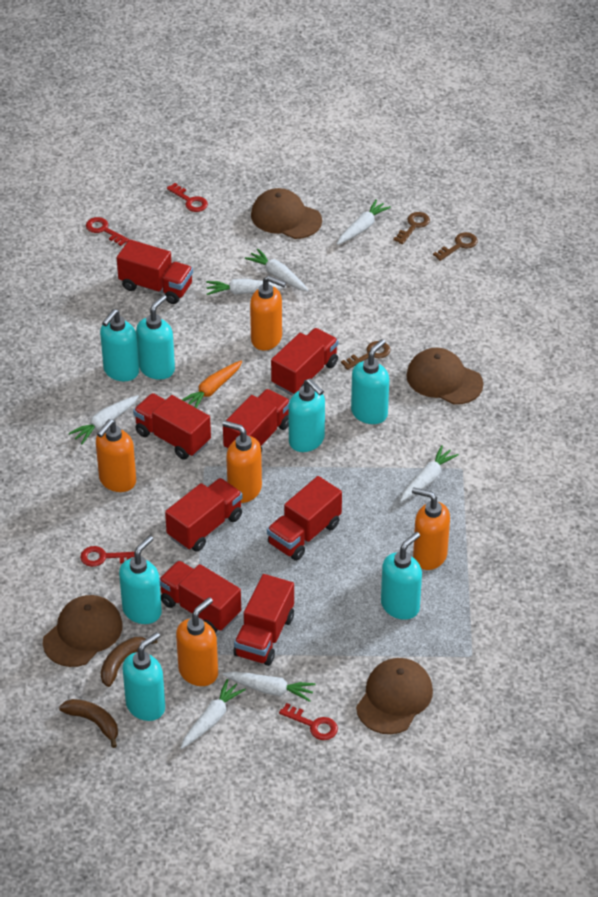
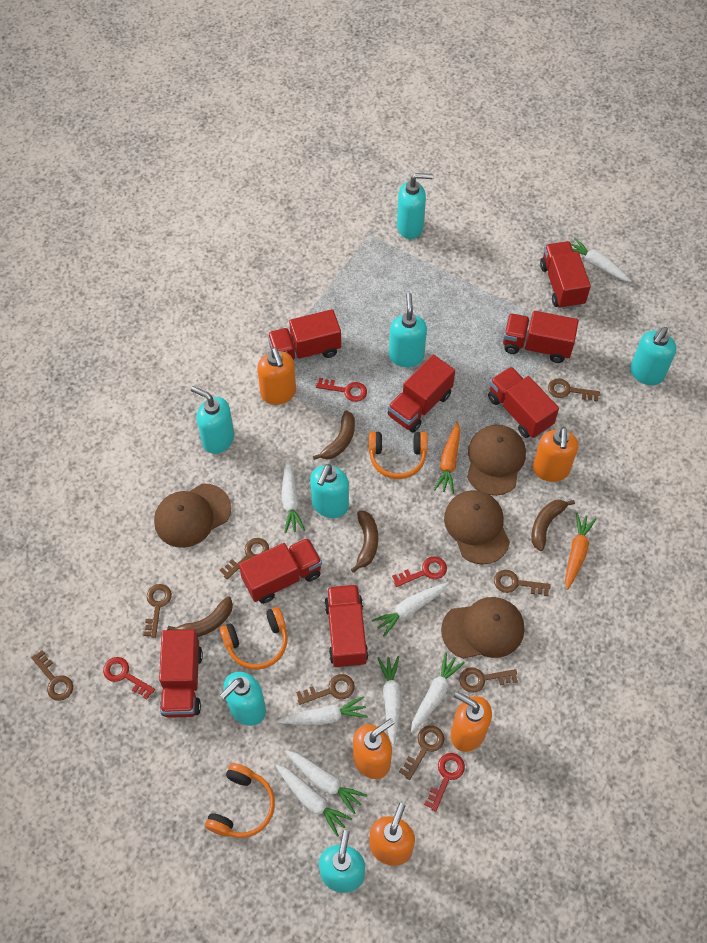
brown banana: [59,699,118,748] [101,637,158,687] = 2 -> [167,596,233,637] [313,410,355,460] [351,510,378,573] [531,500,575,551] = 4
brown key: [341,341,390,370] [393,212,430,244] [433,232,478,261] = 3 -> [31,650,73,701] [143,584,172,638] [220,538,269,579] [296,674,355,705] [399,725,444,780] [459,667,518,693] [494,570,551,596] [548,378,600,402] = 8
orange carrot: [182,360,242,408] = 1 -> [434,422,460,494] [565,513,596,590] = 2
orange headphones: none = 0 -> [205,763,275,838] [220,607,288,670] [369,431,428,479] = 3
white carrot: [68,395,139,444] [180,679,246,749] [206,279,286,295] [222,671,316,702] [245,249,309,292] [337,199,391,245] [400,445,459,502] = 7 -> [276,696,368,725] [276,764,353,837] [281,459,305,533] [285,750,367,814] [372,582,449,637] [378,656,401,745] [411,652,465,733] [571,238,631,282] = 8

